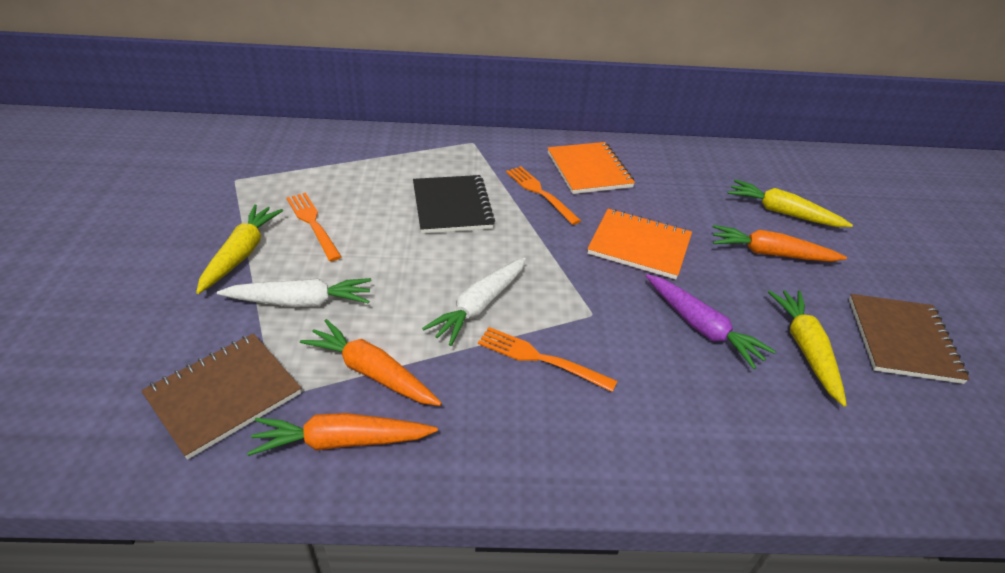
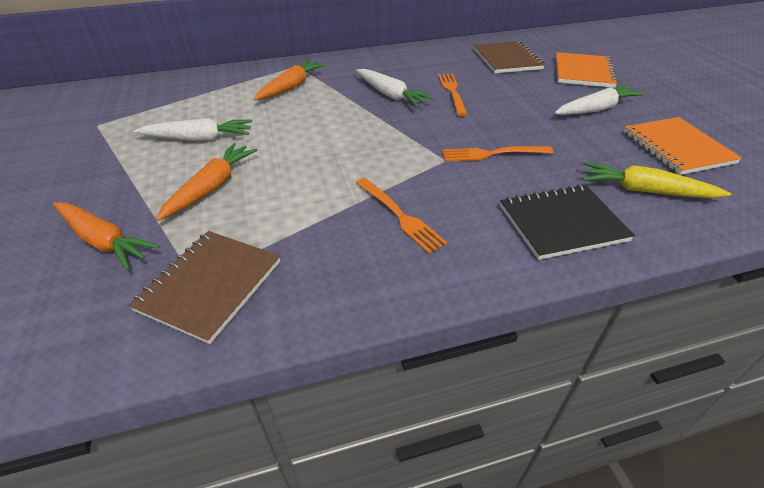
purple carrot: [646,274,776,369] = 1 -> none = 0
white carrot: [217,278,371,307] [422,257,526,346] = 2 -> [134,118,253,141] [356,69,434,107] [555,84,644,115] = 3
yellow carrot: [196,204,283,294] [728,180,853,227] [768,291,847,406] = 3 -> [583,162,731,198] = 1

